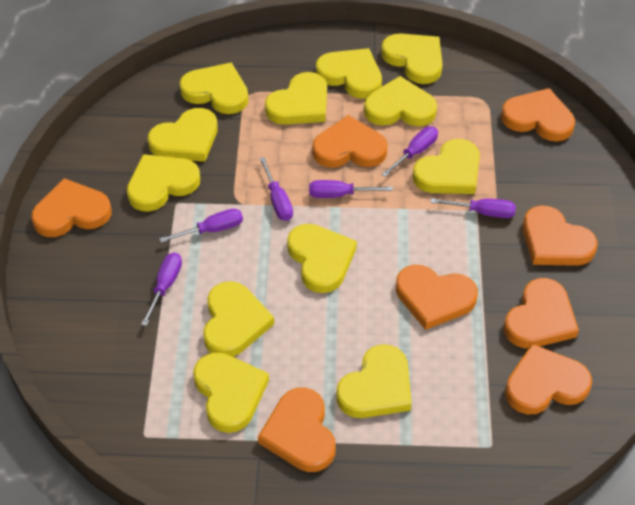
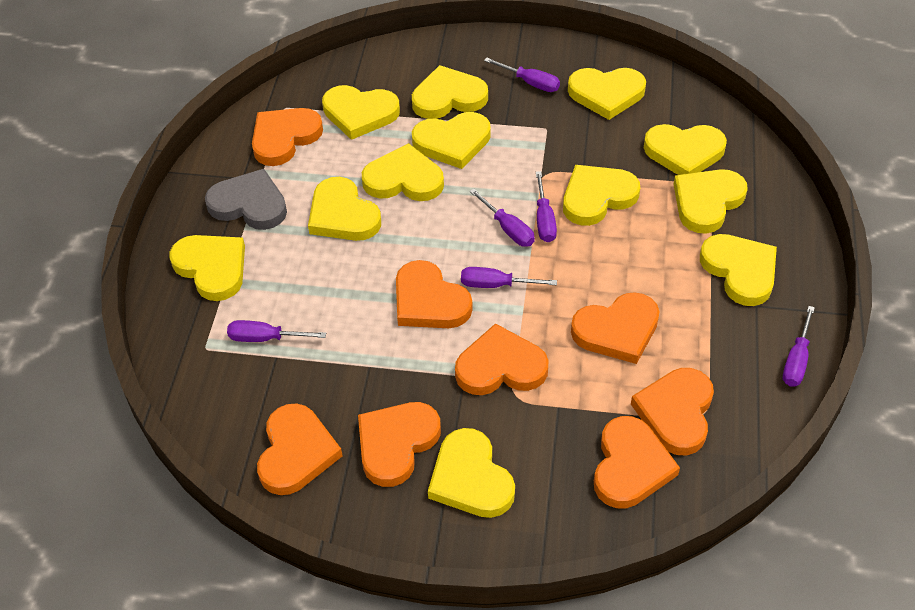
grey heart: none = 0 -> [205,169,287,230] = 1

